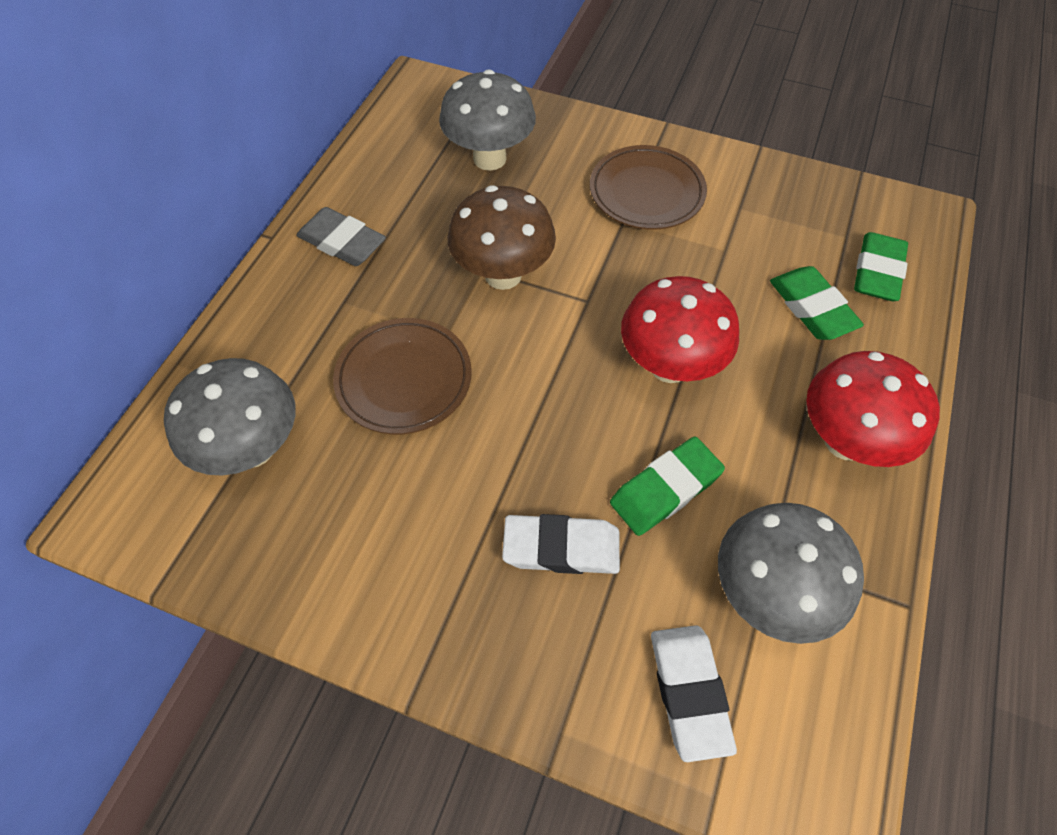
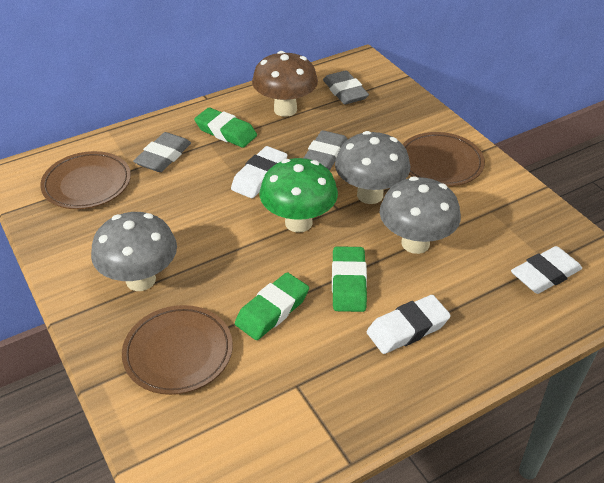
brown plate: [333,318,472,434] [590,145,707,230] = 2 -> [40,151,131,209] [122,305,233,395] [403,132,485,186] = 3
green mushroom: none = 0 -> [260,158,338,233] = 1
grey eraser: [296,207,386,266] = 1 -> [133,132,191,172] [304,130,348,170] [323,70,369,104] = 3
red mushroom: [621,276,739,383] [806,351,940,467] = 2 -> none = 0
white eraser: [502,514,620,574] [651,625,737,762] = 2 -> [231,146,287,198] [367,295,451,354] [511,246,582,294] = 3

